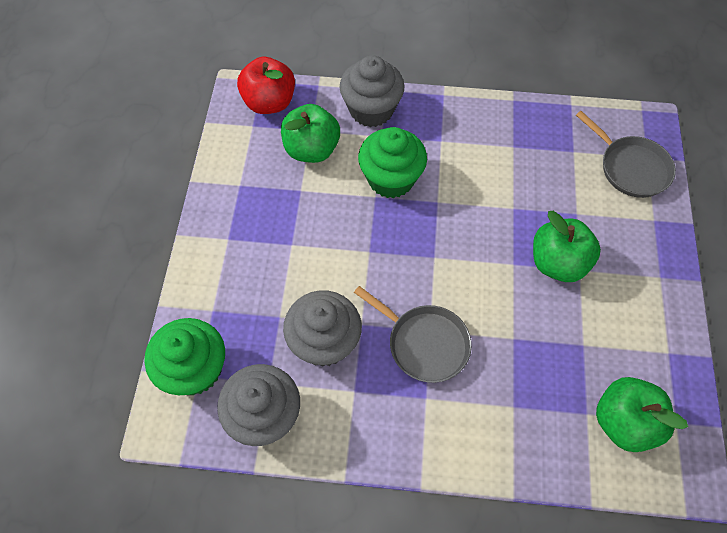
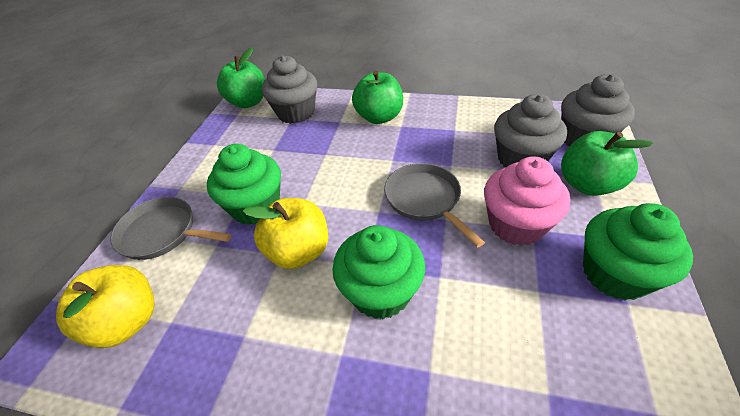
green cupcake: [144,318,225,395] [358,127,427,198] = 2 -> [207,144,281,225] [332,225,425,319] [583,203,693,300] = 3
pink cupcake: none = 0 -> [484,156,571,246] = 1
red apple: [237,57,295,114] = 1 -> none = 0
yellow apple: none = 0 -> [56,265,155,348] [243,198,328,269] = 2

